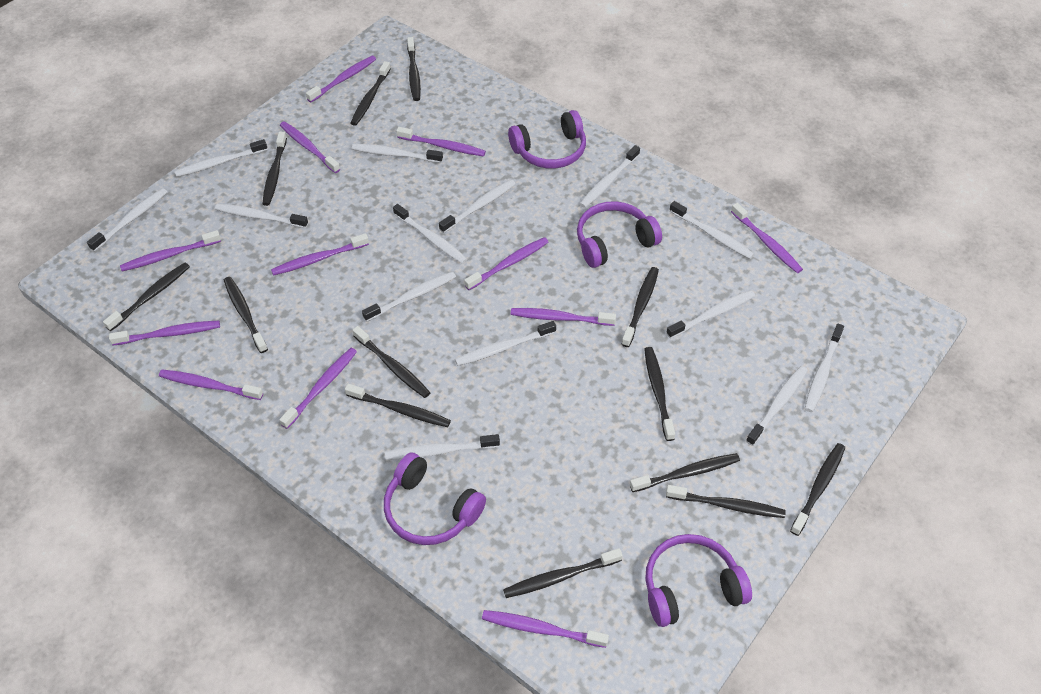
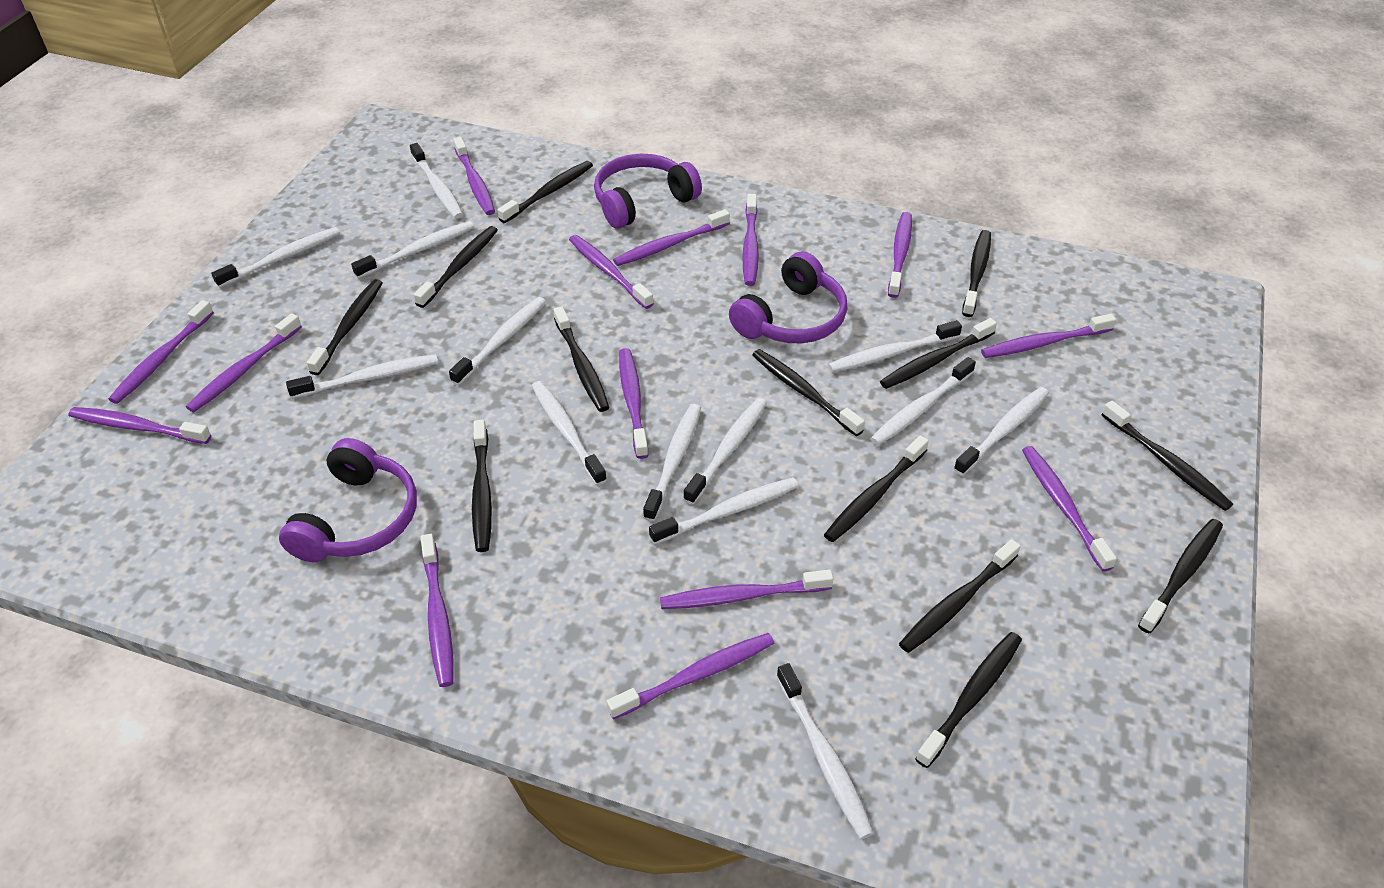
purple headphones: [384,452,486,545] [508,110,586,169] [577,201,662,268] [645,534,752,627] = 4 -> [279,438,417,562] [594,154,702,229] [729,251,847,343] = 3
purple toothbrush: [109,321,220,345] [120,230,221,271] [159,370,263,400] [271,233,369,276] [279,348,357,429] [280,121,340,173] [306,56,376,102] [396,127,486,156] [464,237,548,290] [482,610,609,648] [511,308,616,326] [731,203,803,273] = 12 -> [68,407,211,444] [109,300,214,404] [186,313,302,412] [420,534,454,687] [453,137,495,215] [569,235,654,309] [607,633,775,720] [613,209,730,266] [619,348,648,459] [660,569,834,609] [742,194,759,286] [888,212,912,298] [981,314,1116,358] [1022,446,1117,572] = 14
white toothbrush: [87,188,167,252] [175,139,268,177] [215,204,308,228] [352,144,443,163] [362,271,456,322] [385,434,500,460] [393,204,467,264] [439,180,515,233] [455,321,556,366] [580,145,640,208] [666,290,755,338] [669,201,754,259] [746,366,808,446] [805,323,844,412] = 14 -> [211,227,340,288] [286,354,438,399] [351,221,474,279] [410,143,464,219] [449,297,546,385] [532,381,607,485] [643,404,701,521] [649,477,799,545] [683,398,767,505] [776,663,874,839] [828,320,962,373] [870,357,976,446] [954,387,1049,476] = 13

